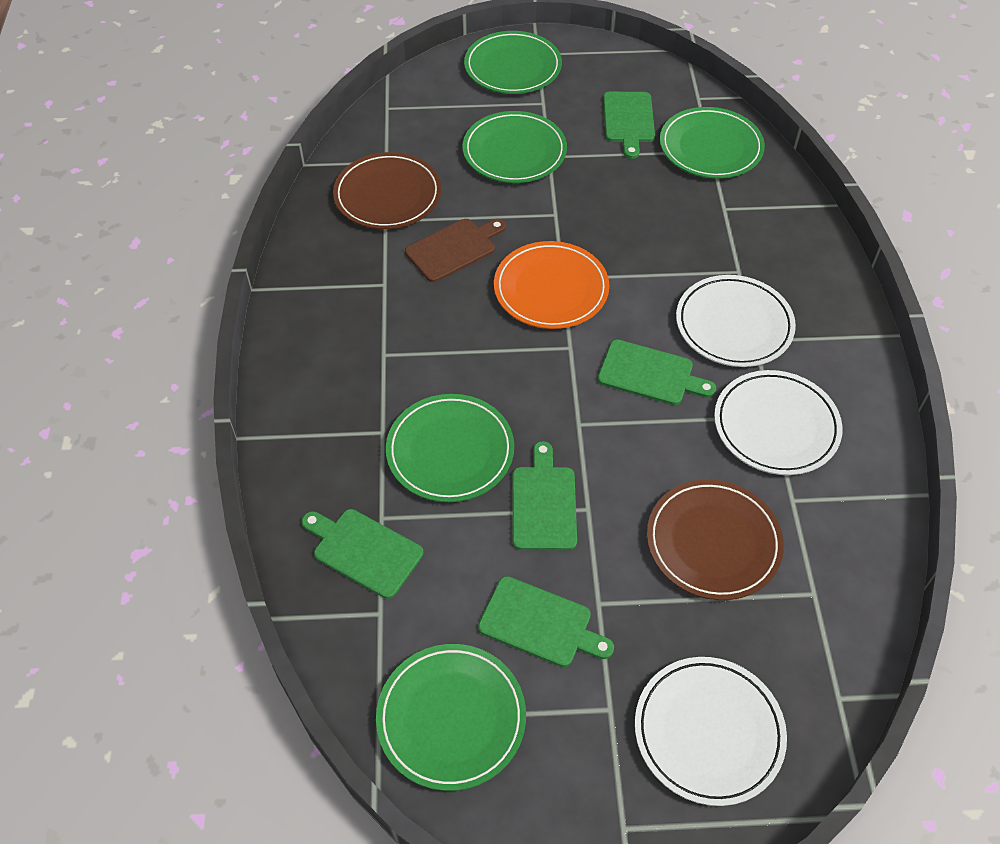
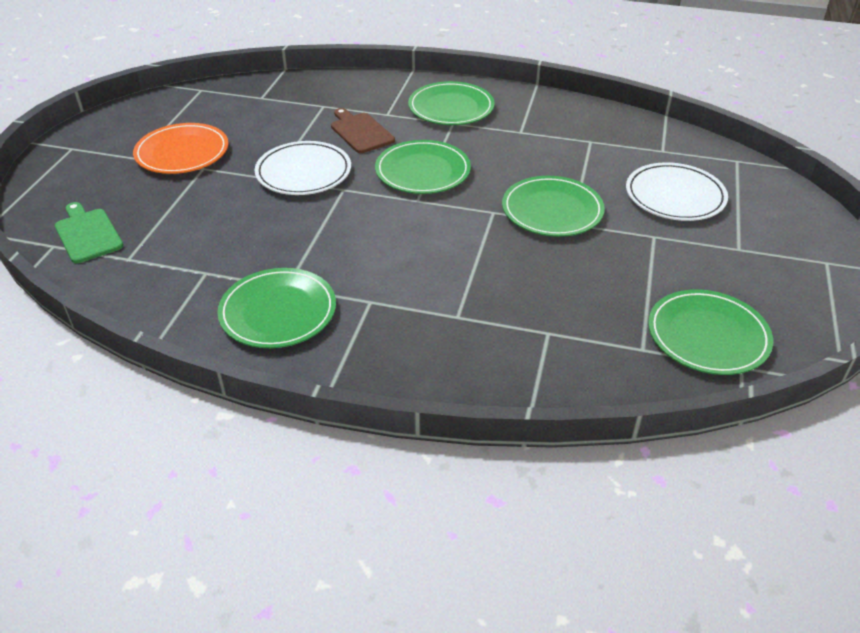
brown plate: [333,152,441,229] [647,479,784,600] = 2 -> none = 0
green cutting board: [301,509,423,599] [478,576,614,667] [512,441,577,550] [598,340,716,405] [603,92,655,159] = 5 -> [55,202,123,263] = 1
white plate: [635,657,787,806] [676,275,796,367] [714,370,843,475] = 3 -> [255,141,351,195] [626,162,728,221] = 2

